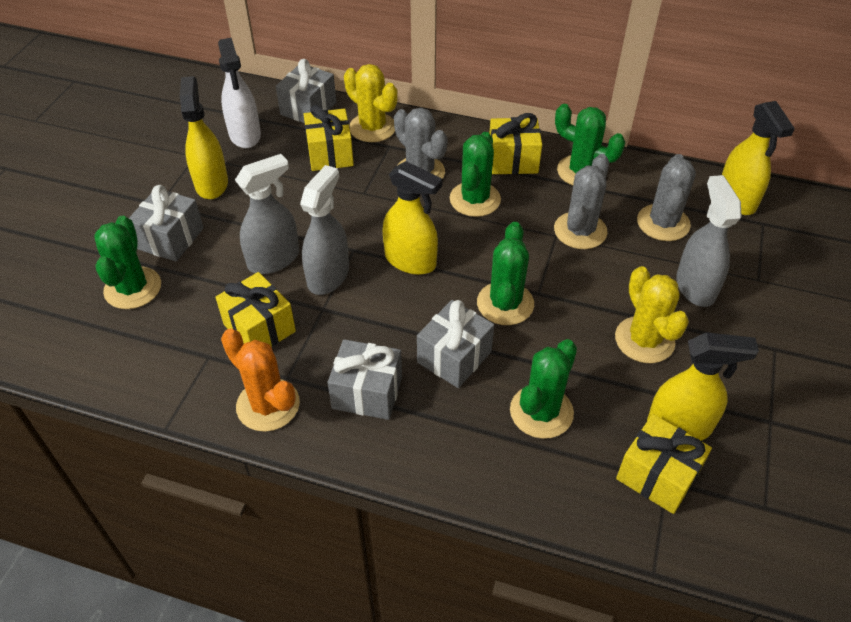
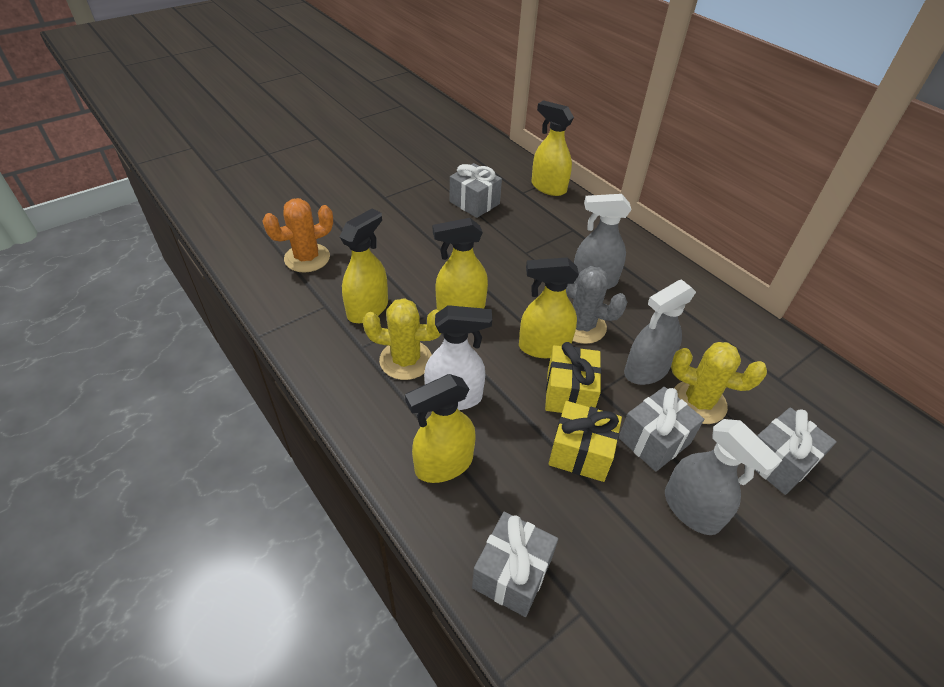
green cactus: [94,216,161,309] [450,132,501,217] [477,222,534,325] [510,339,577,439] [555,104,625,186] = 5 -> none = 0
grey cactus: [394,108,448,179] [554,154,609,249] [637,154,696,241] = 3 -> [566,266,627,344] = 1
yellow gift: [215,272,296,347] [304,105,354,171] [489,113,542,174] [616,414,712,514] = 4 -> [545,342,601,413] [549,401,622,482] = 2
yellow spray bottle: [180,76,228,199] [383,161,442,275] [647,332,759,441] [722,101,795,215] = 4 -> [340,208,388,323] [405,374,475,483] [433,218,488,311] [519,257,579,358] [531,100,574,196] = 5

